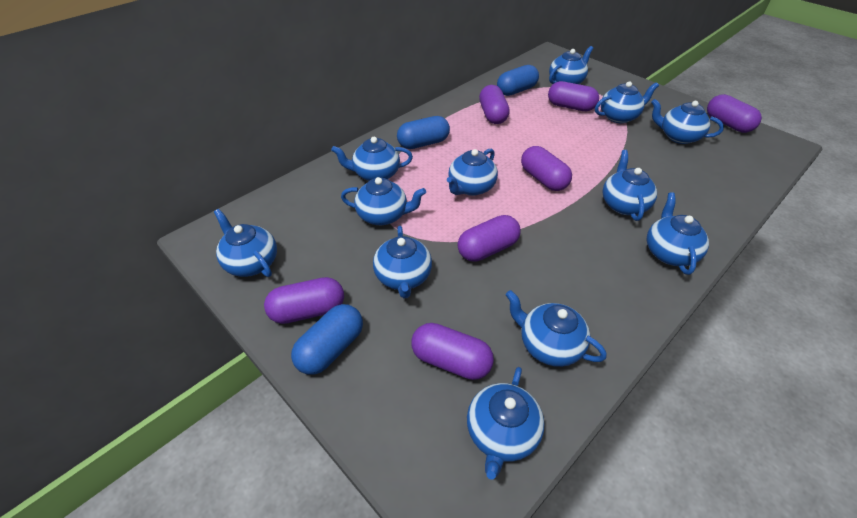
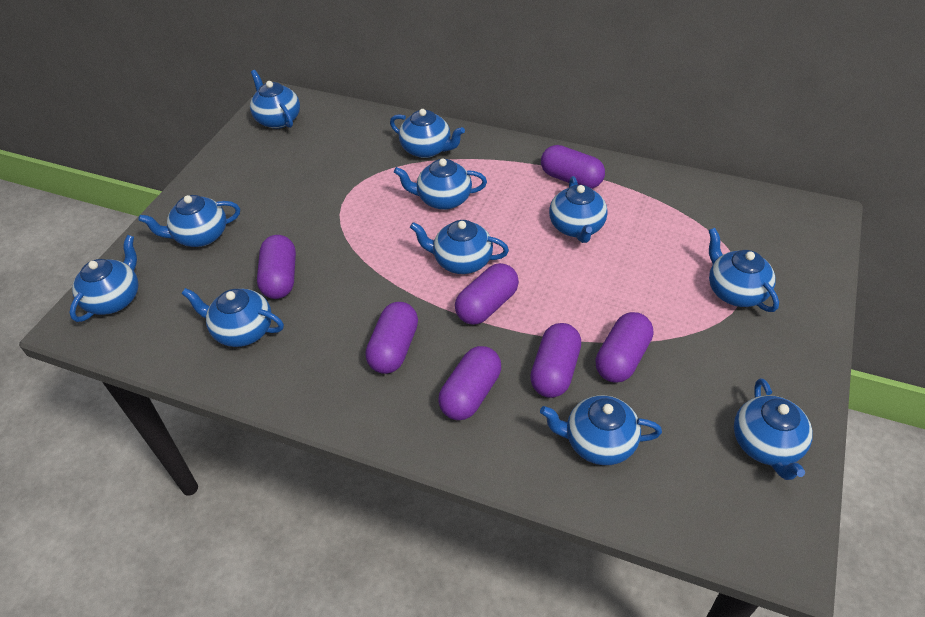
blue capsule: [291,304,363,375] [397,116,450,149] [497,65,539,96] = 3 -> none = 0
blue teapot: [214,209,277,277] [331,137,413,181] [341,177,426,225] [373,226,432,298] [447,149,498,196] [467,367,545,480] [506,290,607,367] [549,46,593,84] [595,81,659,123] [602,150,657,221] [647,192,709,275] [651,99,724,144] = 12 -> [69,235,139,322] [138,195,240,247] [181,288,284,347] [250,70,300,129] [390,109,465,158] [394,159,487,210] [410,220,509,274] [540,395,662,465] [549,176,608,243] [708,228,779,312] [734,378,813,480] = 11

